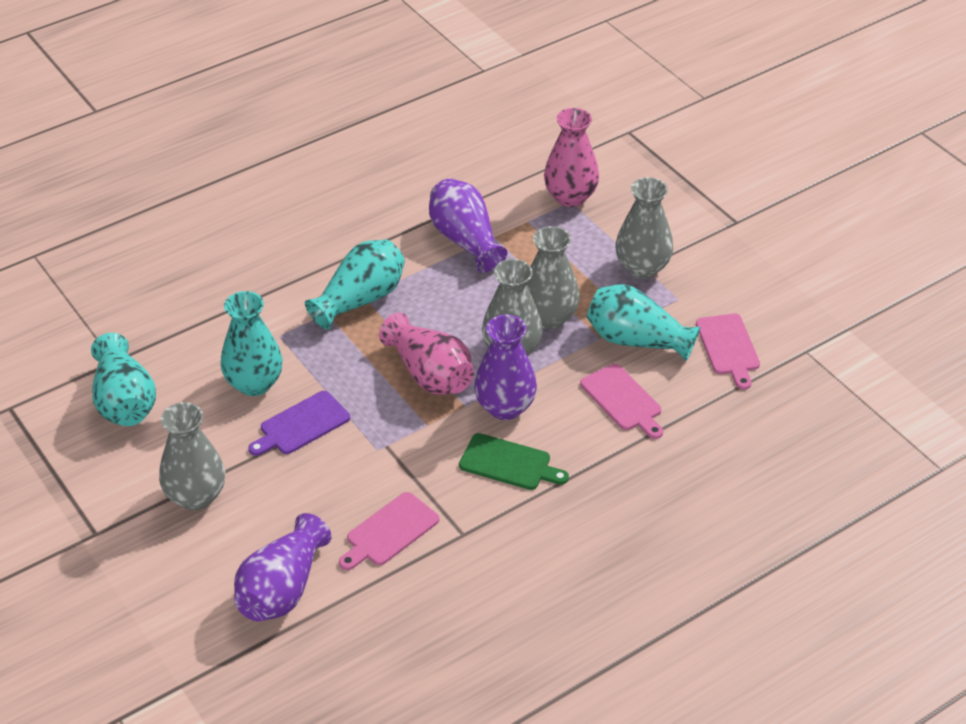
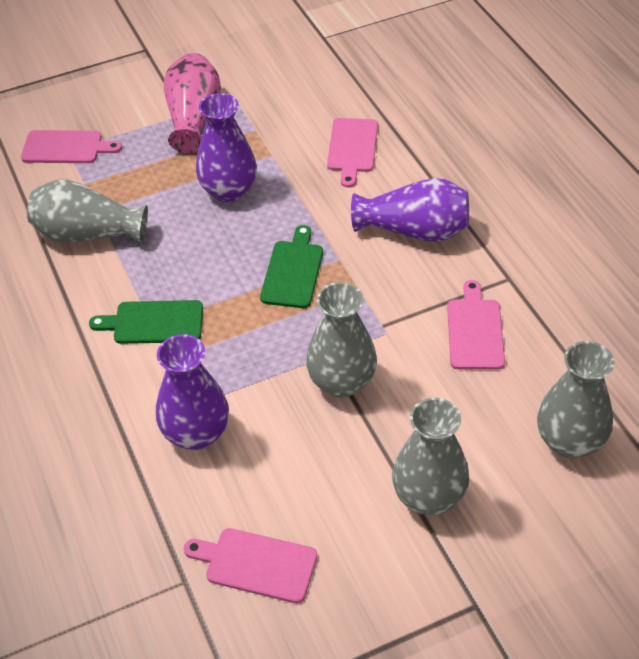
green cutting board: [459,433,569,490] = 1 -> [89,300,203,344] [260,225,323,308] = 2
pink cutting board: [339,492,439,570] [580,364,663,439] [696,313,760,390] = 3 -> [21,130,122,163] [184,528,318,603] [327,118,378,188] [447,280,505,370] = 4
pink vase: [379,312,474,395] [544,108,599,207] = 2 -> [164,53,221,153] = 1
purple cutting board: [248,391,350,456] = 1 -> none = 0
turquoise vase: [91,333,156,426] [221,291,283,396] [305,239,405,330] [587,284,700,361] = 4 -> none = 0

